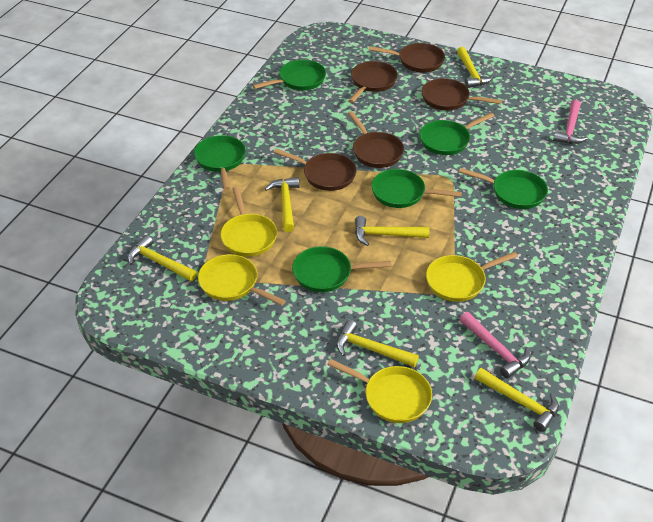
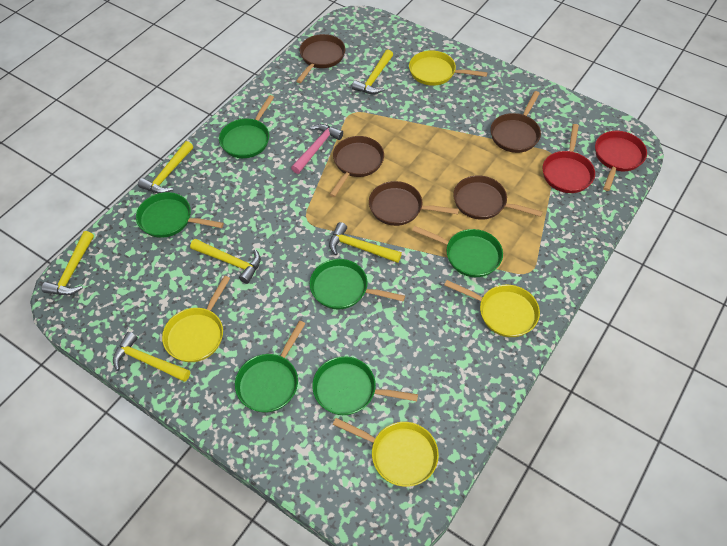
pink hammer: [460,312,531,378] [553,100,588,144] = 2 -> [291,124,343,174] = 1
red pan: none = 0 -> [543,124,595,193] [595,131,647,191] = 2

